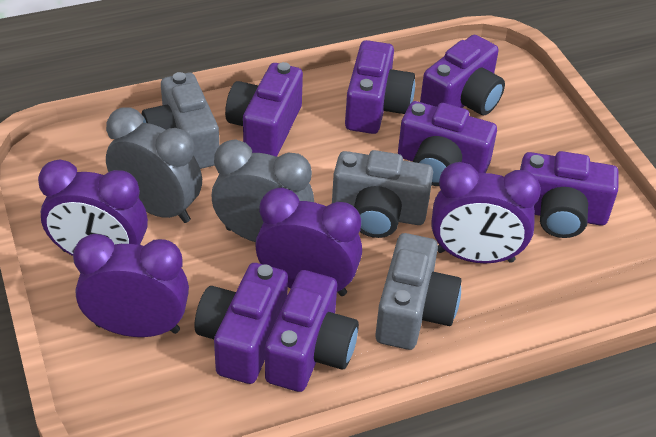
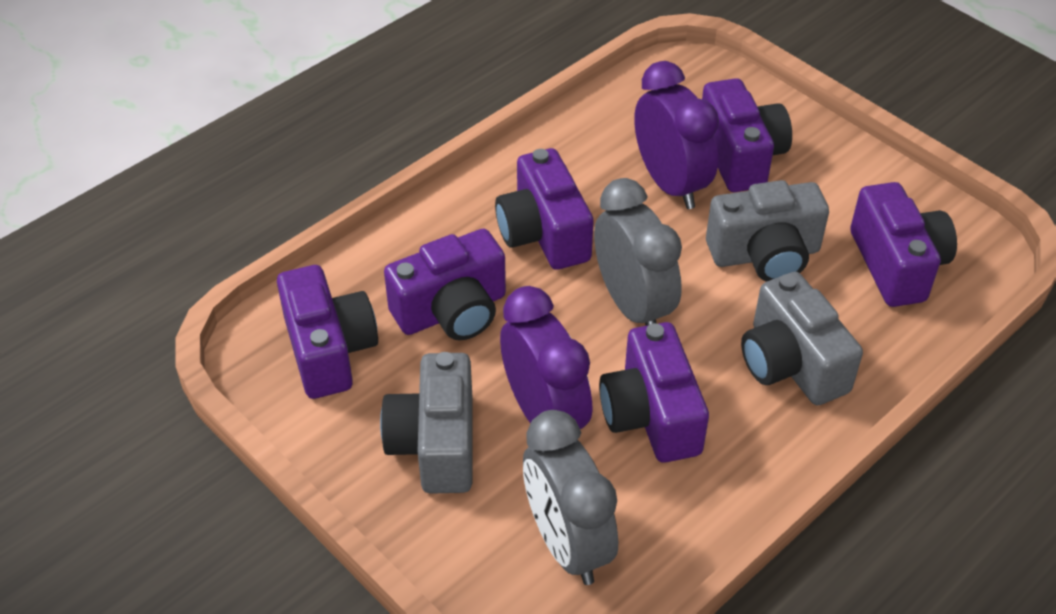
purple camera: [195,263,288,384] [225,62,303,157] [265,270,359,392] [345,40,415,134] [398,101,497,186] [420,35,505,115] [520,151,619,238] = 7 -> [277,265,378,399] [384,229,506,340] [495,148,594,270] [599,322,709,463] [702,78,792,192] [850,182,957,307] = 6
purple clock: [38,159,148,256] [73,234,189,337] [255,188,362,296] [432,162,541,263] = 4 -> [500,286,592,429] [634,61,719,209] = 2

